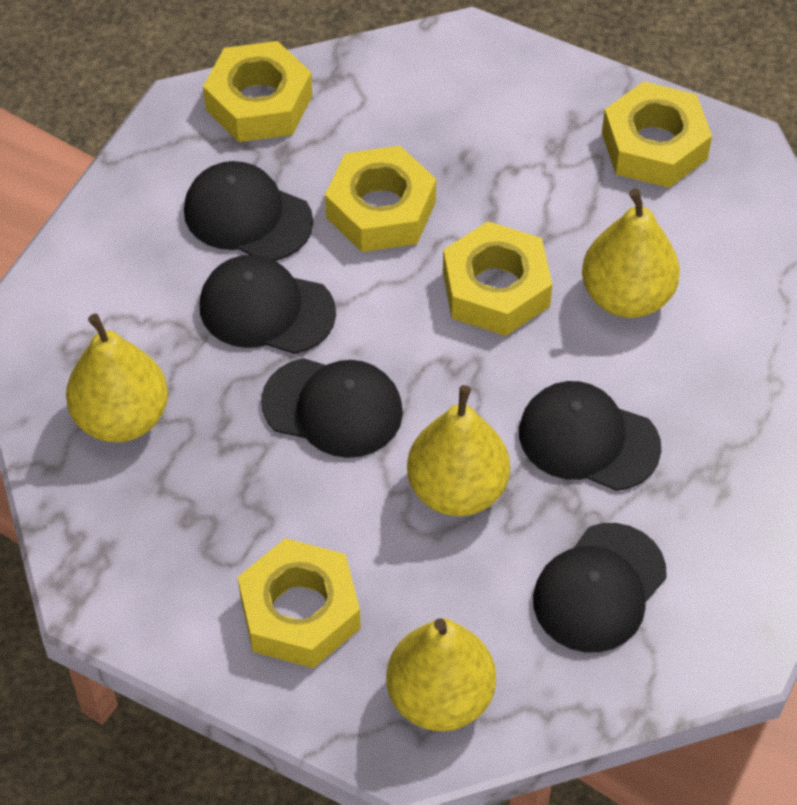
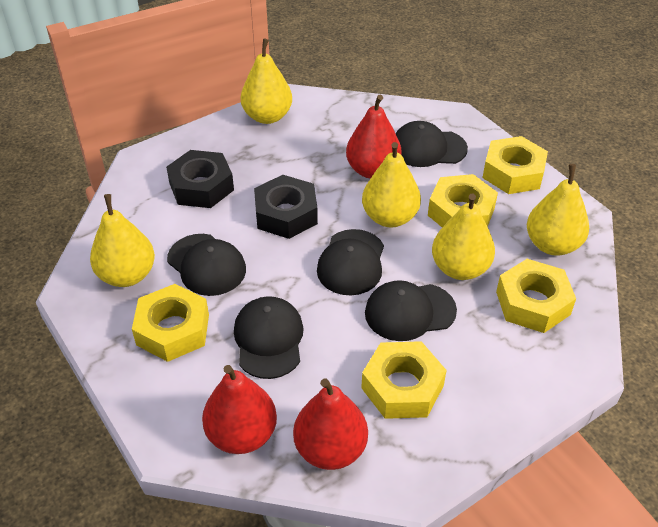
black nut: none = 0 -> [166,150,234,208] [254,175,318,239] = 2
red pear: none = 0 -> [202,365,277,454] [293,378,368,470] [346,95,402,179] = 3
yellow pear: [66,314,168,442] [386,618,496,731] [407,385,510,516] [582,188,680,318] = 4 -> [90,194,155,287] [241,39,292,124] [362,142,421,227] [432,194,495,280] [527,164,589,256] = 5

